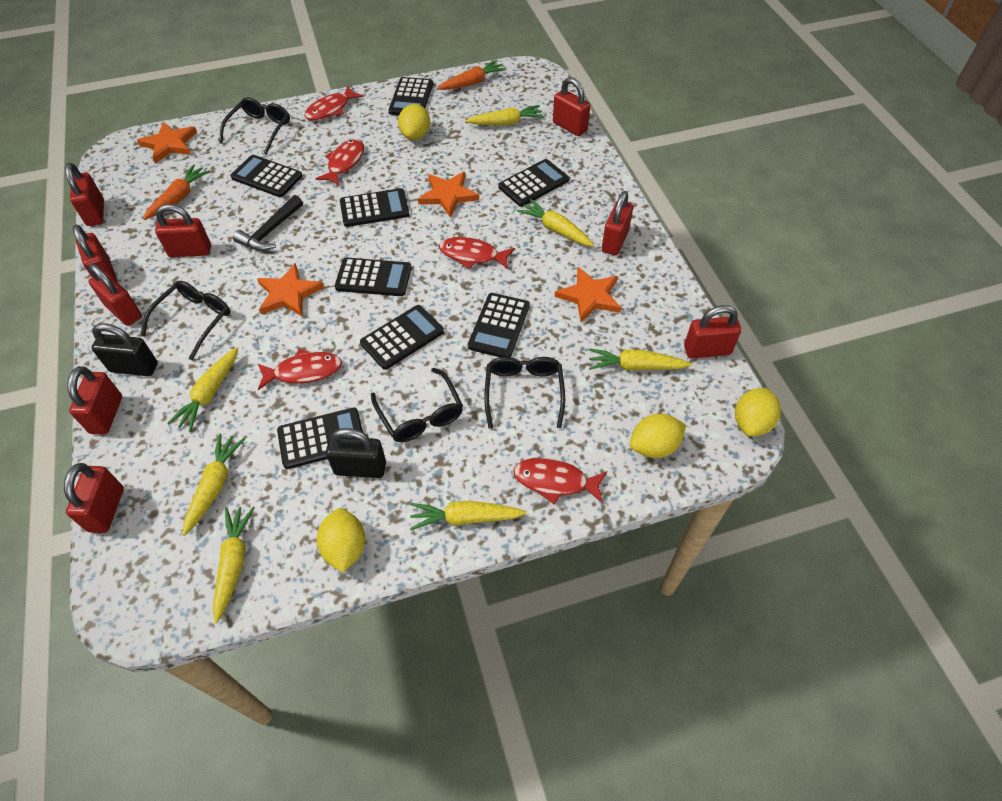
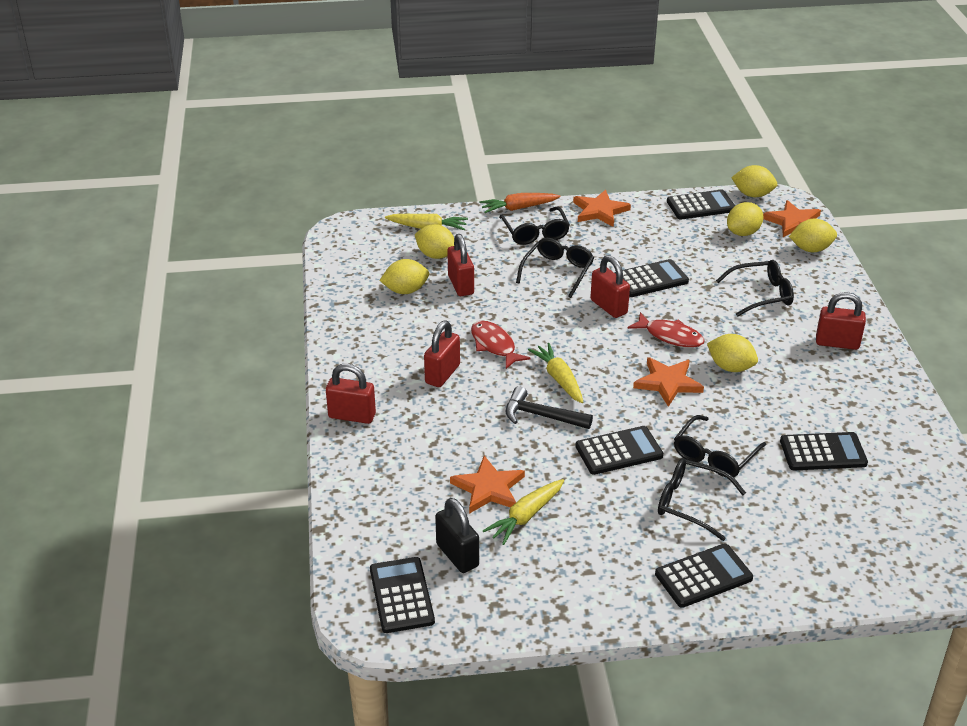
black calculator: [230,155,303,197] [277,408,363,469] [335,258,411,296] [340,188,409,227] [360,305,444,370] [388,77,433,115] [468,293,530,357] [498,159,569,207] = 8 -> [370,557,435,633] [575,426,663,475] [614,259,689,297] [655,544,753,608] [667,189,735,220] [780,432,868,470] = 6
black glasses: [140,281,230,360] [219,97,290,155] [371,368,463,442] [484,357,565,428] = 4 -> [499,207,570,245] [516,238,594,298] [658,458,746,541] [674,415,766,477] [716,260,794,316] = 5
black padlock: [92,323,158,376] [326,428,386,478] = 2 -> [435,498,479,573] = 1
orange carrot: [143,165,210,220] [437,60,506,90] = 2 -> [479,193,561,213] = 1
red fish: [258,349,342,390] [304,86,364,120] [316,139,364,186] [439,237,515,269] [513,458,607,504] = 5 -> [471,320,531,369] [627,312,705,348] = 2
red padlock: [64,463,124,533] [65,163,104,226] [67,366,122,435] [72,224,117,282] [88,264,142,326] [155,204,211,257] [553,77,590,136] [602,191,633,255] [684,305,741,359] = 9 -> [326,364,376,424] [424,321,460,387] [447,234,474,296] [590,255,630,318] [816,292,866,350] = 5
yellow carrot: [168,347,238,432] [183,433,245,536] [212,507,255,623] [410,501,527,530] [465,105,544,125] [517,199,594,246] [589,348,692,370] = 7 -> [385,214,468,230] [483,479,564,545] [528,343,583,403] = 3
yellow lemon: [317,508,365,573] [398,104,430,140] [630,414,686,458] [735,388,781,437] = 4 -> [379,259,429,294] [415,224,454,259] [707,334,758,372] [727,202,764,236] [731,165,777,197] [789,219,837,252] = 6

